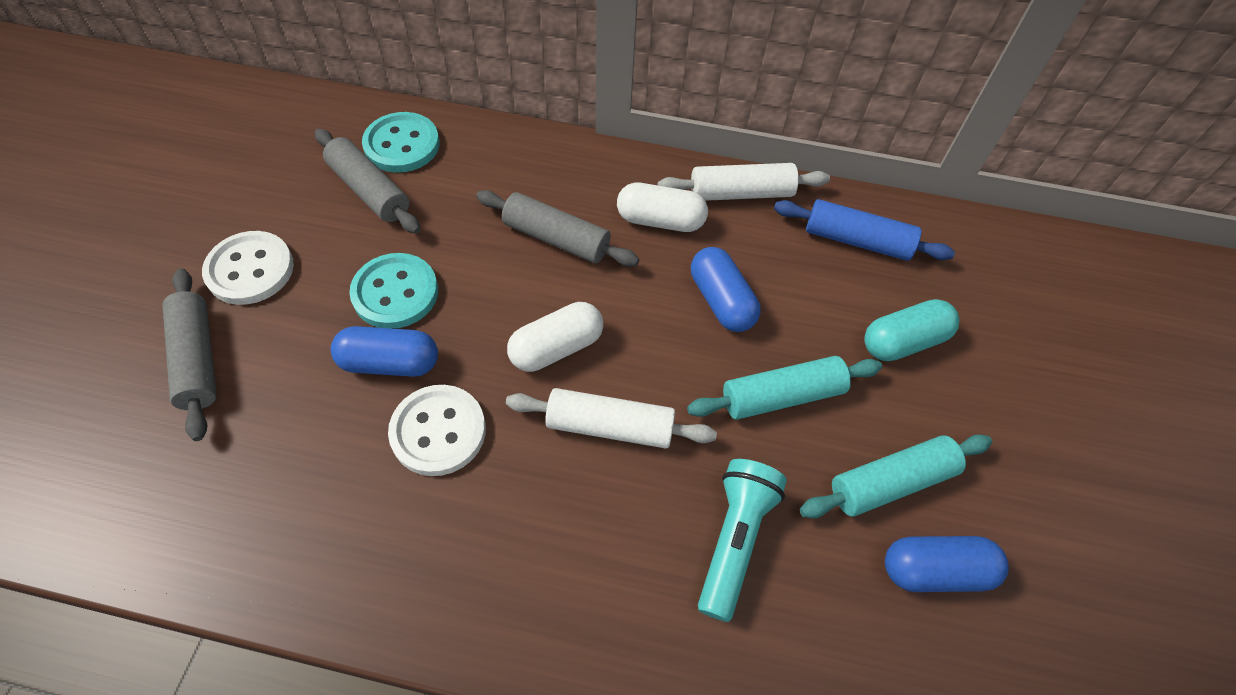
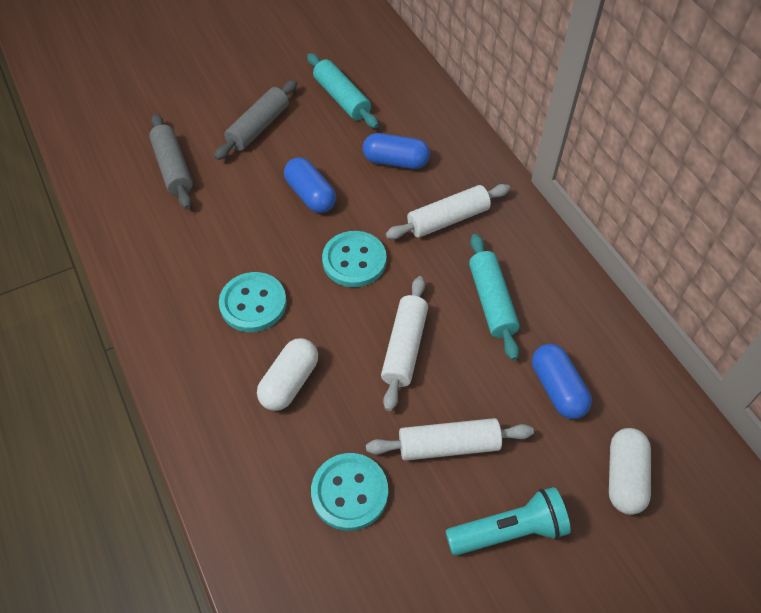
blue rolling pin: [774,199,955,261] = 1 -> none = 0
grey rolling pin: [162,268,217,441] [315,129,421,234] [476,190,639,267] = 3 -> [149,114,193,209] [214,80,297,160] = 2
turquoise button: [349,253,438,329] [362,112,440,173] = 2 -> [219,272,287,332] [311,453,388,531] [322,231,387,287] = 3
turquoise capsule: [864,299,960,361] = 1 -> none = 0
white button: [202,231,294,305] [388,385,486,476] = 2 -> none = 0
white rolling pin: [506,388,717,448] [658,163,830,201] = 2 -> [366,418,534,461] [381,276,428,411] [386,184,510,239] = 3

